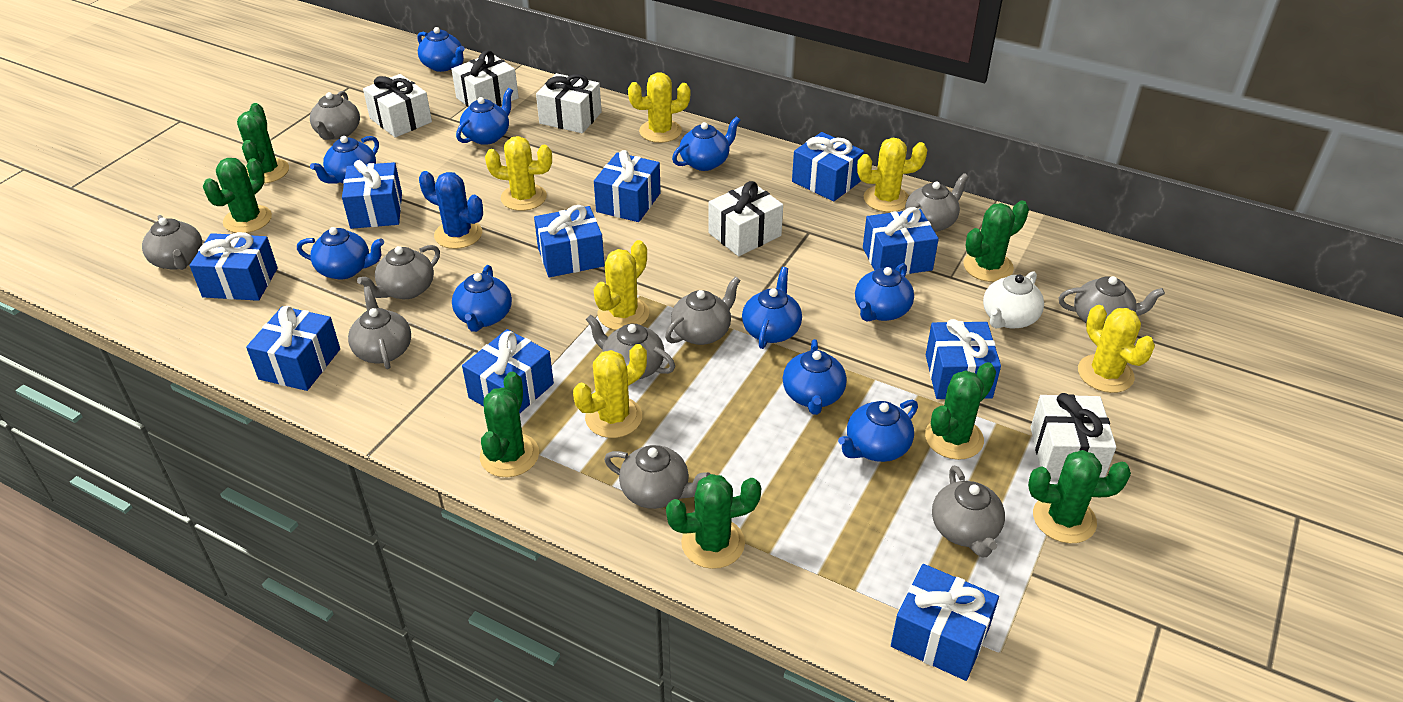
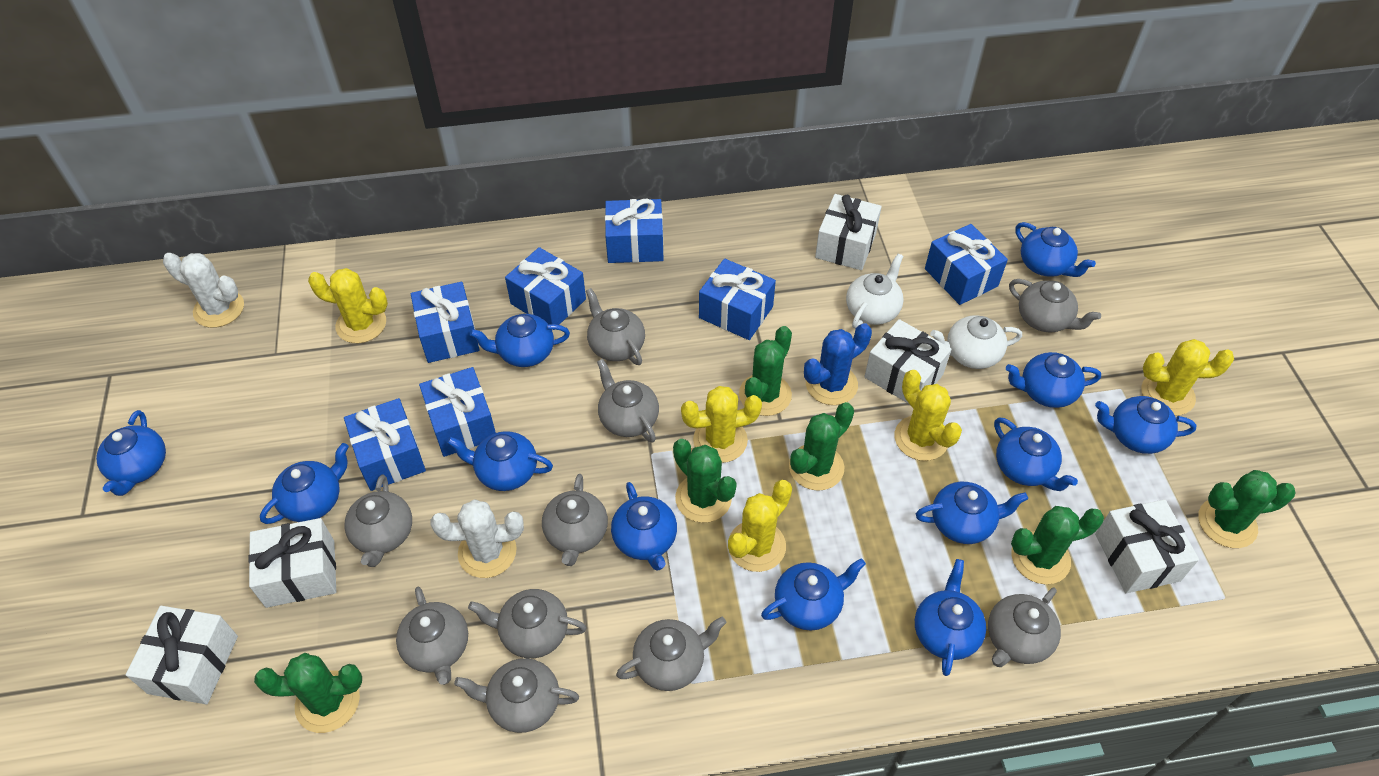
blue gift: [189,232,278,301] [246,306,340,391] [342,160,402,229] [462,329,554,413] [534,205,604,277] [594,150,661,222] [792,132,864,201] [863,207,939,275] [891,564,999,681] [926,319,1001,399] = 10 -> [344,398,426,491] [411,282,480,363] [419,367,496,457] [505,247,586,325] [605,199,664,263] [699,259,776,340] [925,224,1008,305] = 7
blue teapot: [297,227,384,279] [310,136,379,184] [417,27,465,72] [452,265,512,332] [456,88,513,145] [672,117,740,171] [742,267,802,349] [783,339,847,415] [838,400,918,462] [855,263,914,322] = 10 -> [96,410,166,496] [260,443,349,524] [447,431,553,491] [469,314,570,367] [611,482,677,571] [761,558,866,631] [915,559,986,676] [916,482,1028,544] [994,417,1078,491] [1006,352,1101,408] [1015,222,1096,277] [1095,396,1196,454] = 12
green cactus: [203,158,272,233] [237,103,289,184] [480,372,539,477] [666,474,761,569] [925,362,996,460] [963,201,1029,282] [1028,450,1131,543] = 7 -> [254,653,362,733] [673,439,737,523] [739,326,792,416] [789,402,854,491] [1011,506,1104,584] [1198,470,1296,548] = 6
white cactus: none = 0 -> [163,253,244,328] [430,499,524,578] = 2
white teapot: [983,271,1044,329] = 1 -> [846,253,904,328] [930,315,1022,369] = 2
yellow cactus: [485,136,552,211] [573,344,647,438] [594,240,649,330] [628,72,690,143] [857,138,927,212] [1078,305,1155,393] = 6 -> [308,268,388,343] [681,386,762,463] [728,480,792,572] [894,370,962,461] [1141,339,1234,416] = 5

